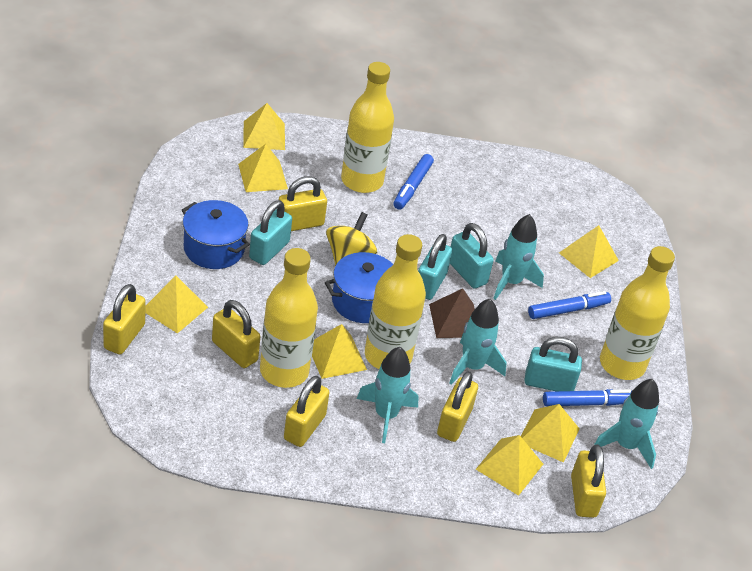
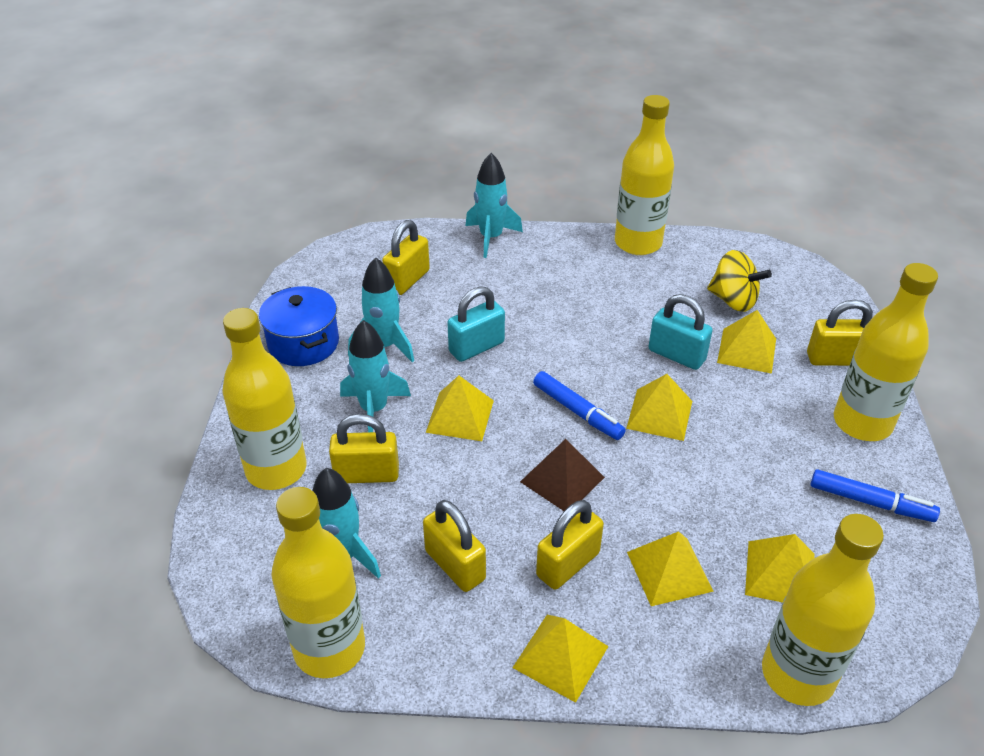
blue marker: [393,154,434,210] [528,291,611,319] [543,389,632,406] = 3 -> [533,371,626,440] [811,469,940,522] = 2
blue pot: [182,200,250,269] [325,252,393,323] = 2 -> [259,286,339,366] = 1
turquoise padlock: [249,200,292,265] [418,234,452,300] [450,223,494,289] [525,337,582,391] = 4 -> [447,286,505,362] [648,294,713,370] = 2
yellow bottle: [260,248,318,388] [341,62,394,193] [365,234,426,369] [600,246,675,380] = 4 -> [222,308,306,490] [271,487,365,678] [615,95,674,255] [762,514,884,706] [834,263,938,441] = 5
yellow padlock: [103,284,146,354] [212,300,260,368] [279,176,327,231] [284,376,330,447] [437,371,478,442] [571,445,606,518] = 6 -> [329,414,399,483] [382,220,430,295] [423,500,486,592] [536,500,604,590] [807,299,873,366] = 5
yellow pyramid: [145,276,208,333] [238,144,288,192] [243,103,285,150] [312,324,367,379] [476,435,543,496] [521,404,579,463] [559,225,619,278] = 7 -> [426,375,494,441] [512,615,608,703] [626,374,692,441] [627,531,714,606] [717,310,776,374] [745,534,815,603] = 6

